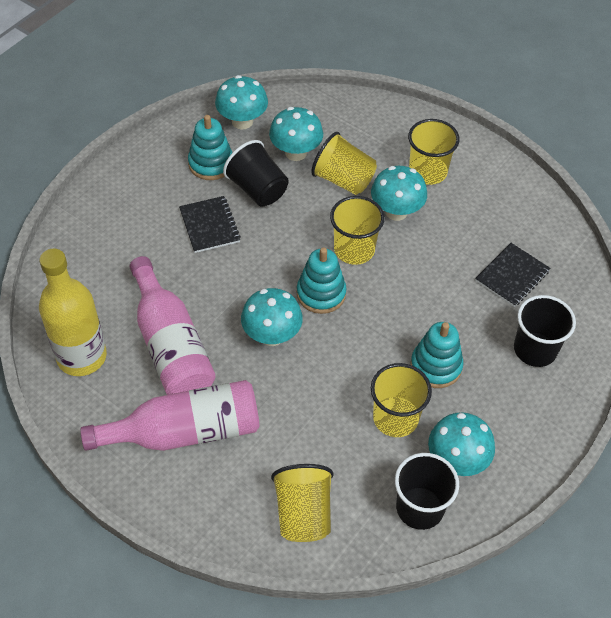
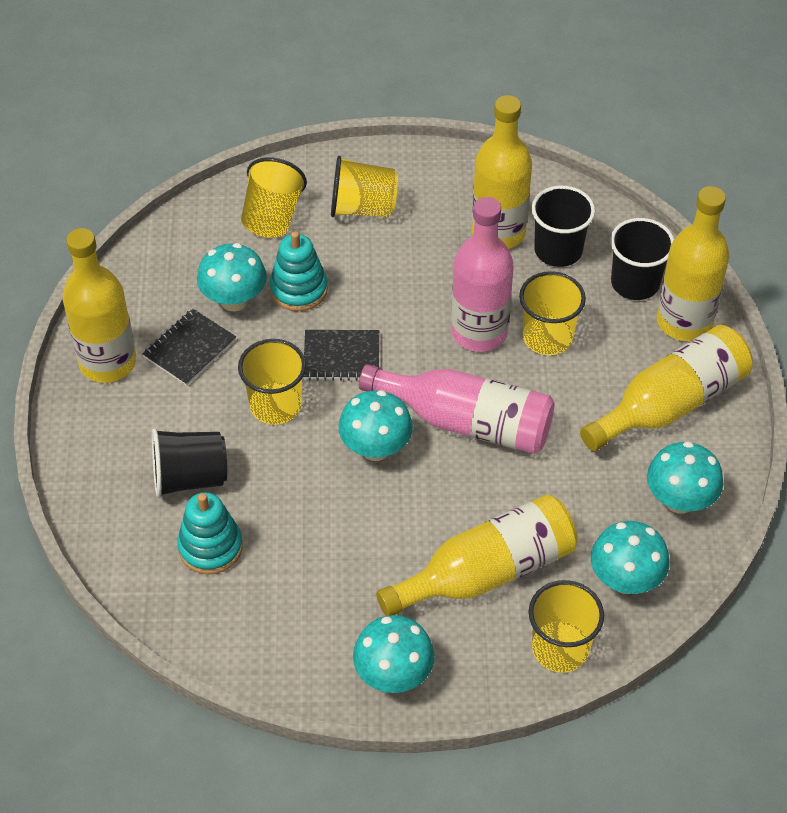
turquoise stacking toy: [188,115,232,180] [297,247,347,314] [410,322,464,388] = 3 -> [177,492,243,575] [270,231,328,311] = 2
yellow bottle: [39,249,107,376] = 1 -> [63,228,136,383] [376,495,578,616] [472,95,532,249] [580,325,752,451] [657,186,729,341] = 5

